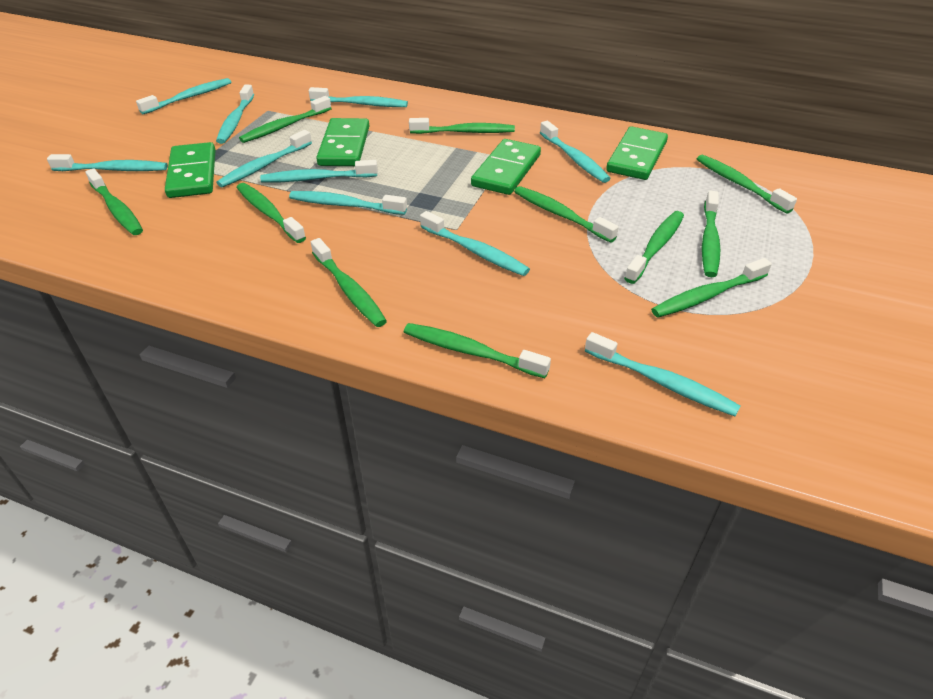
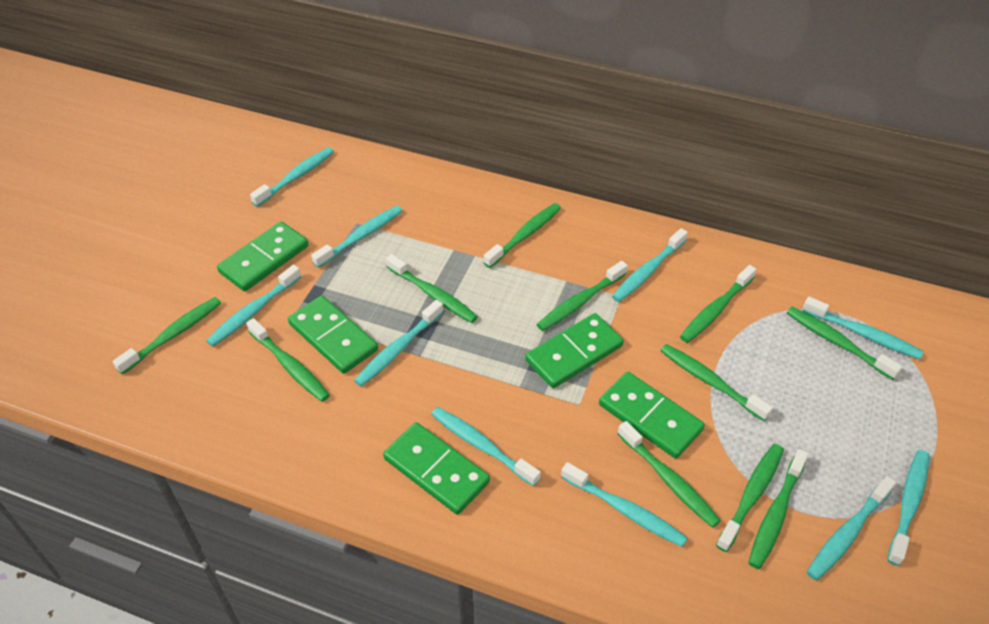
green domino: [165,142,216,198] [317,118,369,166] [471,139,541,195] [606,126,668,180] = 4 -> [217,222,309,291] [288,296,378,374] [383,422,490,515] [525,313,624,388] [599,372,705,459] = 5

